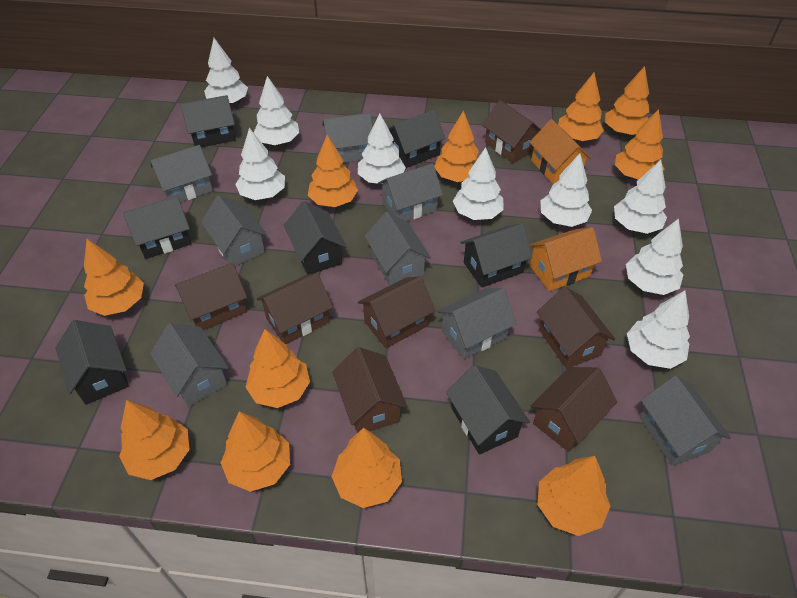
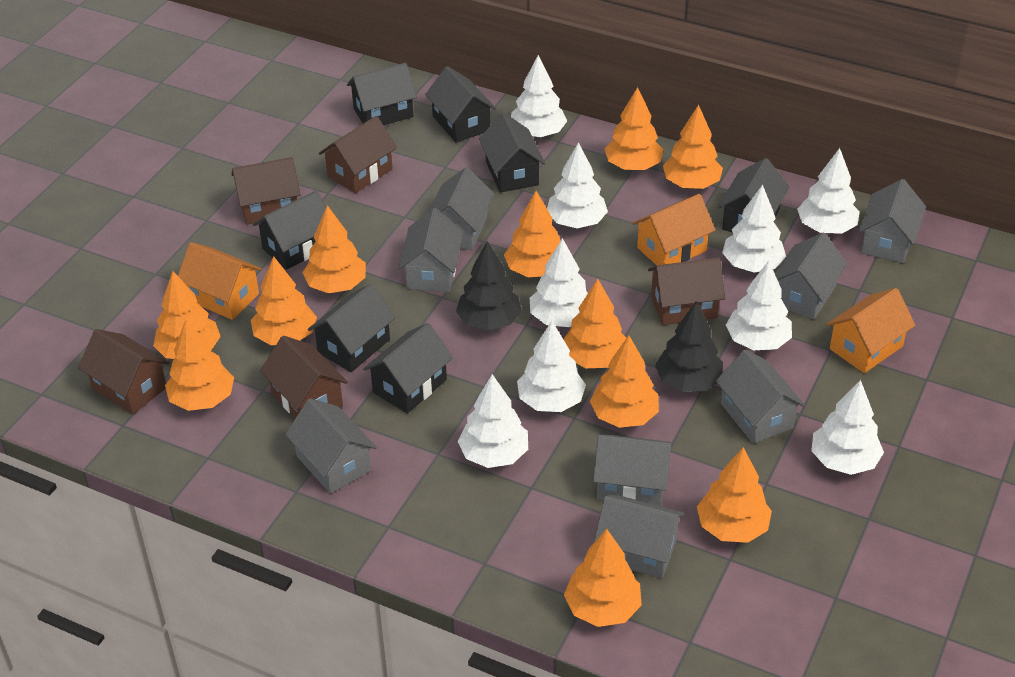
black tree: none = 0 -> [456,241,522,331] [655,301,723,392] = 2
brown house: [175,263,247,330] [257,273,333,344] [332,347,407,433] [358,276,436,348] [482,100,541,163] [530,367,617,452] [537,287,615,369] = 7 -> [78,329,169,414] [231,157,300,224] [260,336,348,418] [319,116,397,193] [648,257,725,325] = 5
orange house: [529,119,592,184] [529,227,602,291] = 2 -> [178,242,262,320] [632,194,715,265] [826,288,916,373] = 3

